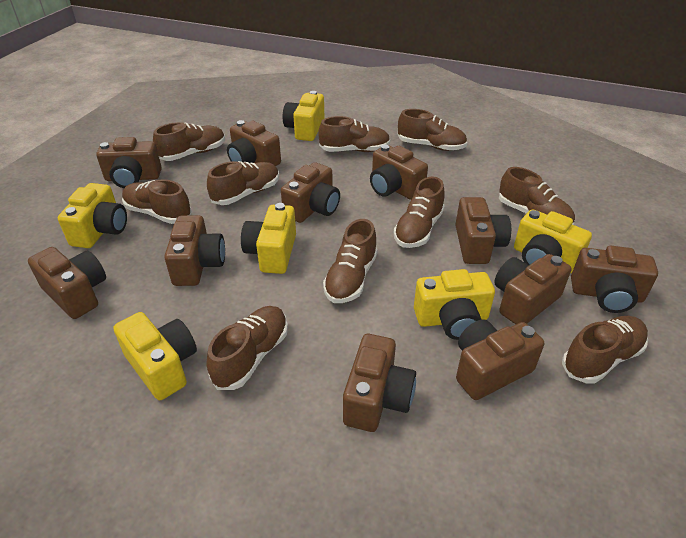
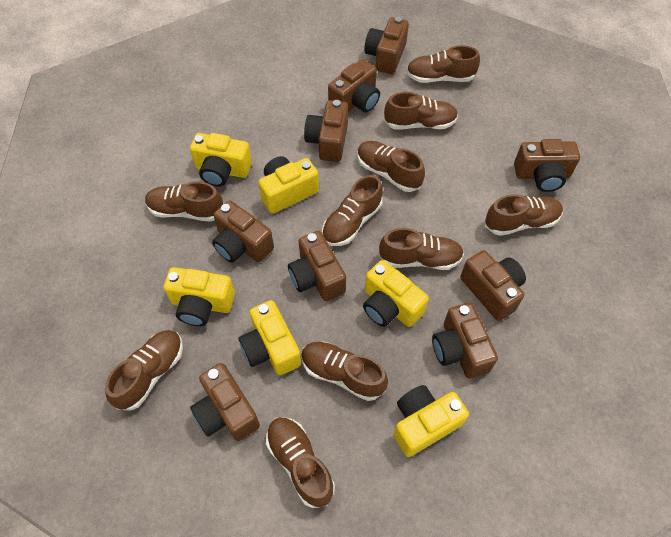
brown camera: [28,247,106,319] [96,137,162,188] [164,215,225,286] [227,120,281,166] [281,162,340,223] [343,334,416,432] [370,144,428,200] [455,197,511,264] [456,319,544,400] [494,254,571,324] [571,246,658,313] = 11 -> [190,363,260,441] [212,200,274,263] [288,231,346,301] [304,100,348,162] [328,59,380,112] [365,17,409,74] [432,303,498,378] [460,250,526,321] [514,139,580,192] = 9

